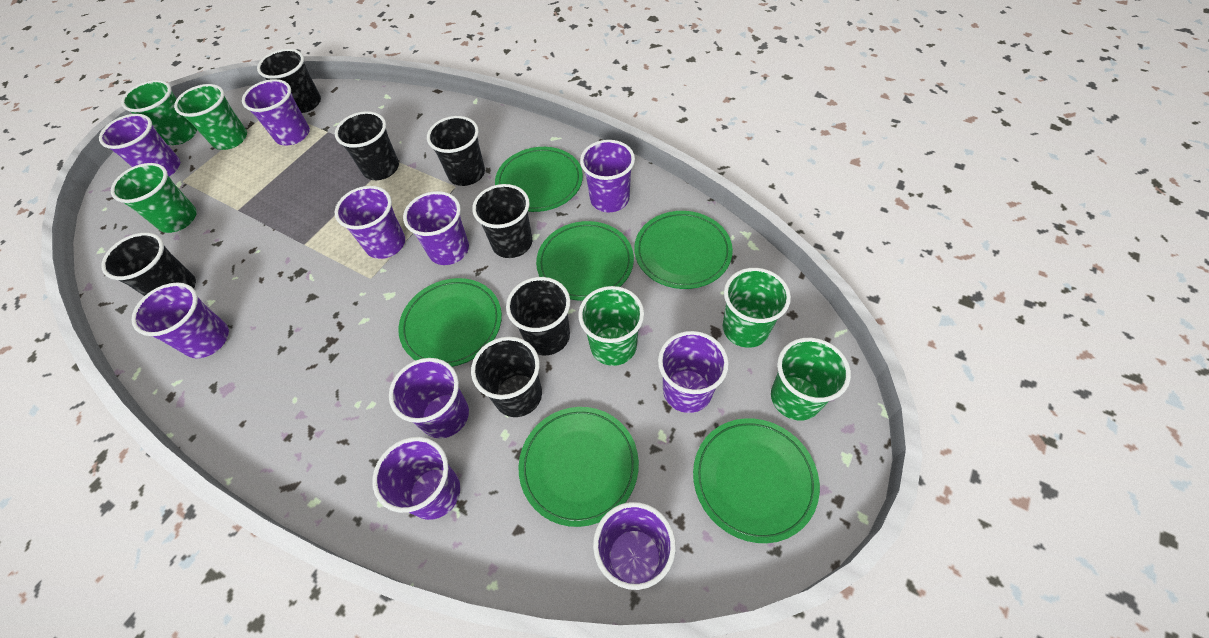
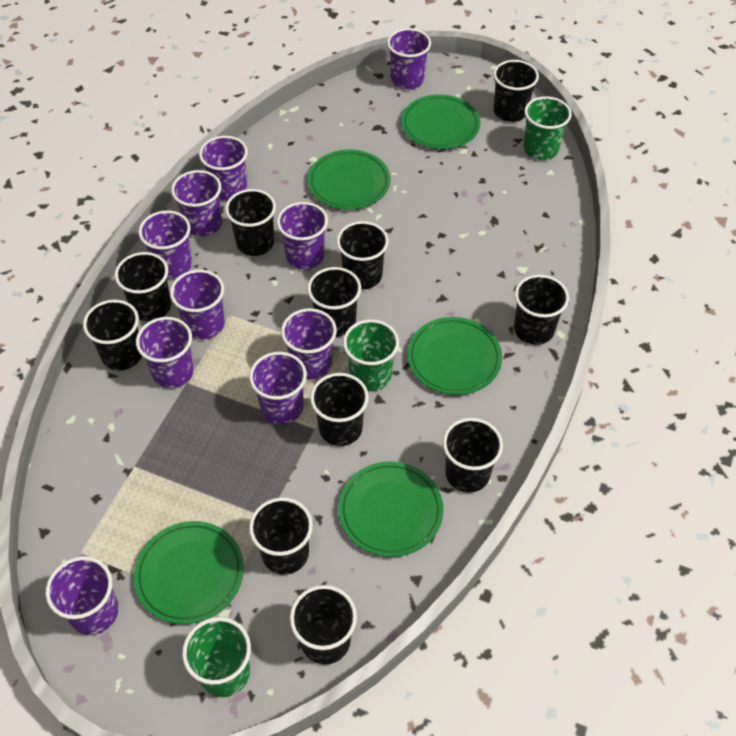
black cup: [101,233,196,296] [257,49,321,113] [335,111,399,180] [427,116,485,186] [471,337,542,417] [472,184,532,258] [506,277,570,355] = 7 -> [83,300,142,371] [115,252,171,321] [225,189,276,256] [249,497,313,575] [290,585,357,665] [307,267,361,337] [310,373,369,446] [337,221,389,289] [443,418,503,493] [493,60,539,122] [514,275,569,345] = 11
green cup: [111,163,197,233] [121,80,197,145] [174,84,247,150] [578,286,644,366] [723,268,791,348] [771,338,851,420] = 6 -> [182,617,251,697] [343,319,399,391] [524,96,572,160] = 3
green plate: [399,278,502,367] [495,147,583,212] [519,407,639,527] [536,221,634,301] [634,211,733,289] [693,418,820,543] = 6 -> [134,521,244,624] [308,150,390,210] [338,461,443,557] [401,95,480,149] [407,317,502,395] = 5

